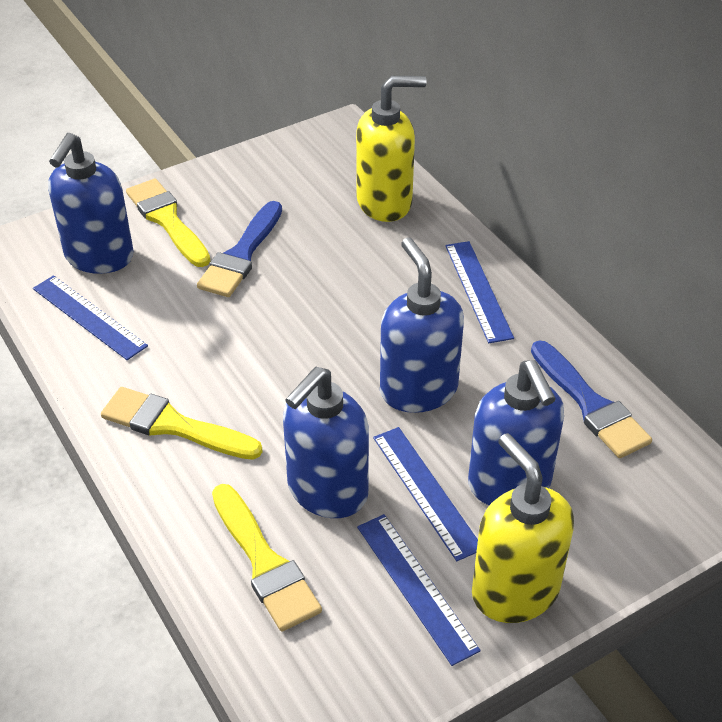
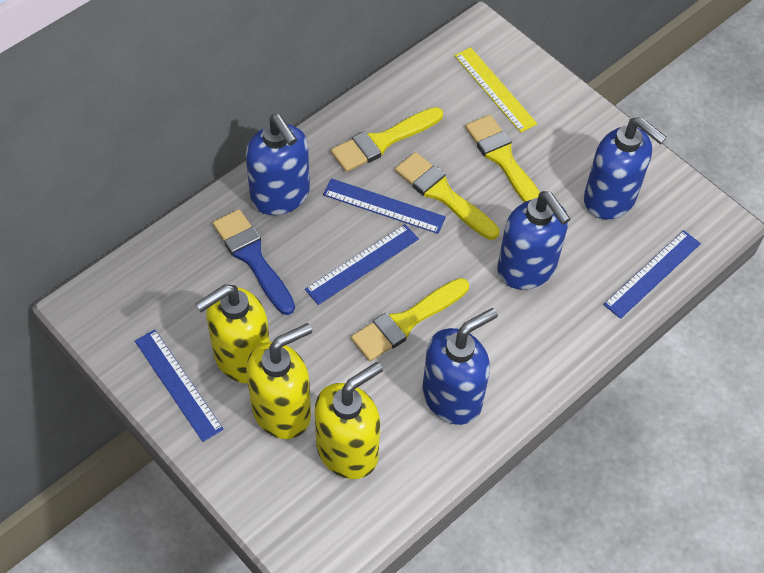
blue brush: [197,201,282,297] [531,341,652,458] = 2 -> [213,209,295,315] = 1
yellow brush: [101,387,263,460] [126,179,210,267] [212,484,322,632] = 3 -> [331,107,443,172] [351,278,469,361] [395,152,499,240] [465,115,540,202] = 4
yellow ruler: none = 0 -> [454,47,537,133] = 1
yellow soap dispenser: [356,76,427,222] [472,433,574,623] = 2 -> [195,284,270,383] [246,323,312,439] [315,362,383,479] = 3

